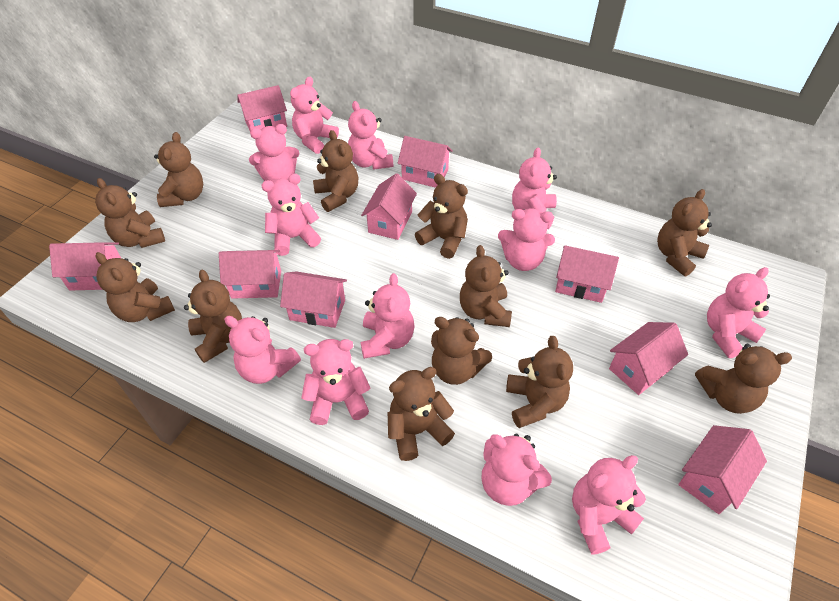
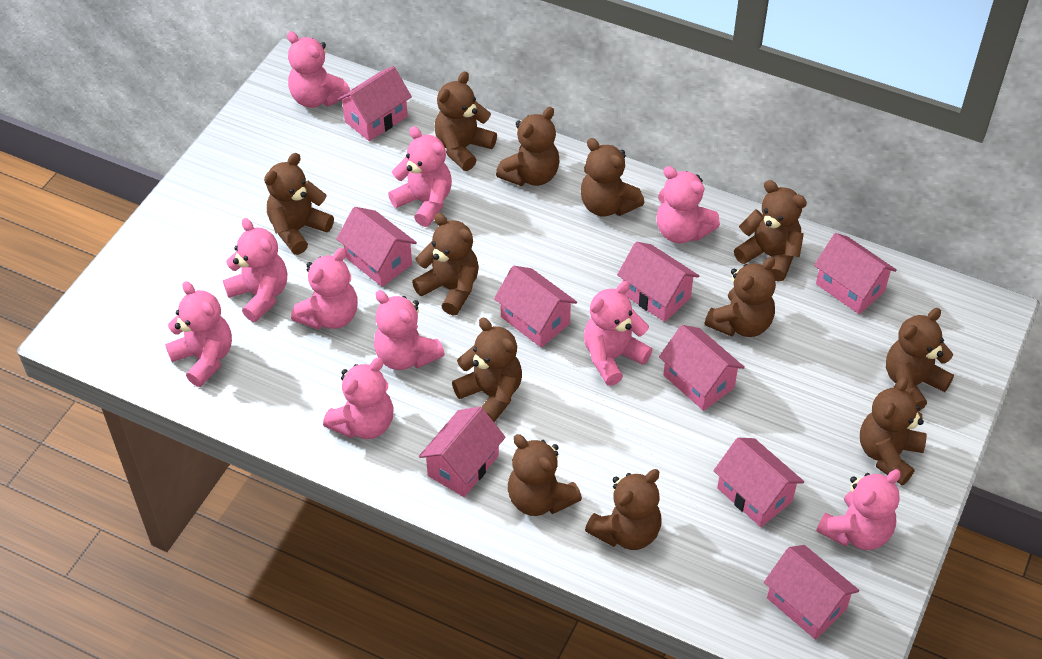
pink teddy bear: [224,316,301,384] [249,124,300,182] [261,174,321,256] [290,77,339,154] [301,339,371,425] [348,101,393,170] [361,273,415,359] [481,433,552,506] [498,208,555,271] [512,147,557,229] [572,455,646,555] [707,267,770,358] = 12 -> [165,281,232,387] [223,218,287,322] [287,31,350,108] [291,248,358,330] [323,358,394,439] [374,290,445,370] [388,126,452,227] [584,281,652,386] [656,166,720,243] [817,469,901,550] = 10

